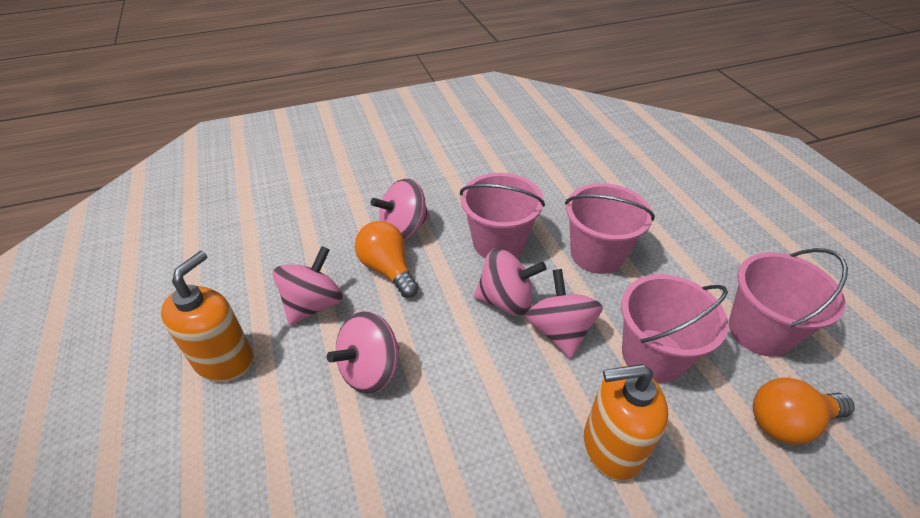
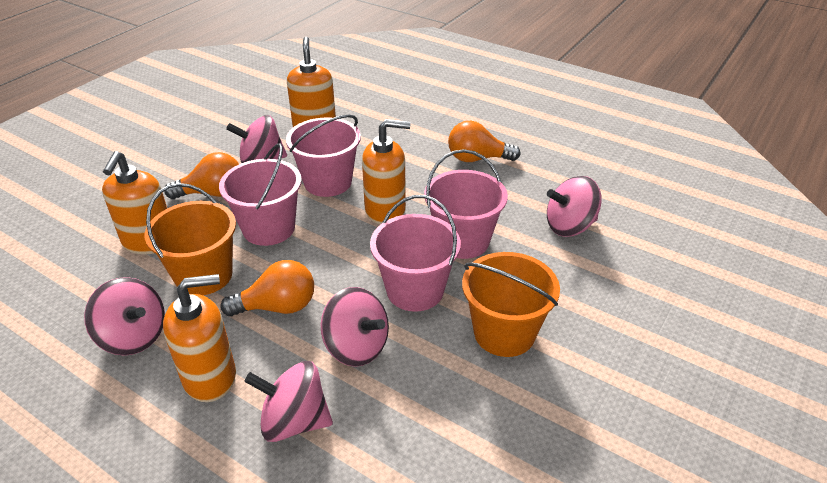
orange bucket: none = 0 -> [145,183,236,295] [462,252,560,357] = 2
orange light bulb: [355,221,419,298] [753,378,855,445] = 2 -> [164,152,239,199] [220,260,314,317] [448,121,521,162] = 3
orange soap dispenser: [161,251,253,382] [584,364,668,481] = 2 -> [102,151,167,254] [163,274,236,402] [287,37,336,127] [362,119,411,224] = 4

